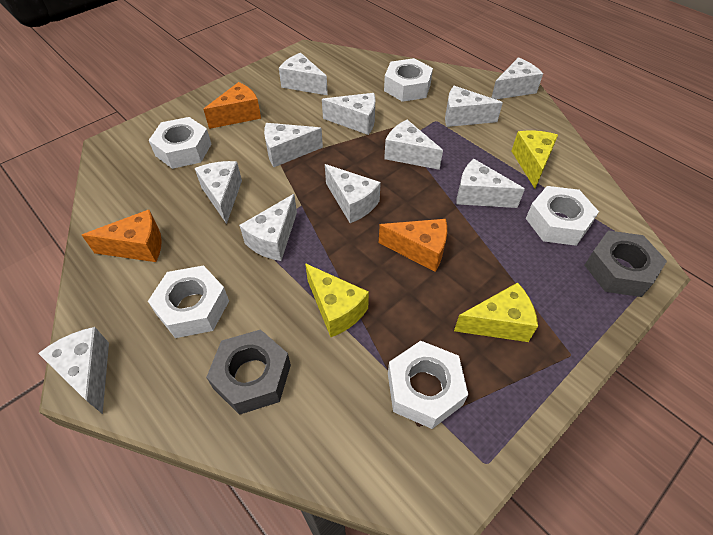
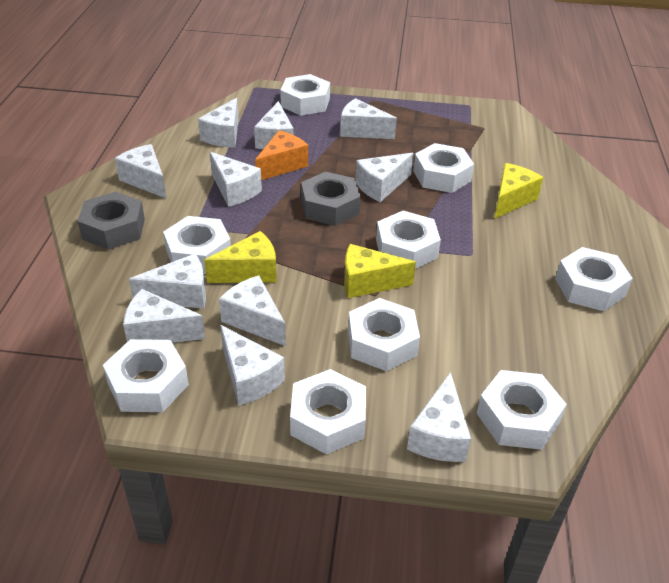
orange cheese: [82,210,162,262] [203,82,261,129] [379,219,447,272] = 3 -> [255,130,308,180] = 1
white nut: [148,265,229,338] [149,117,211,169] [384,58,433,102] [388,341,468,429] [526,186,599,246] = 5 -> [103,339,189,412] [163,216,231,274] [280,74,330,116] [290,369,366,455] [348,298,420,371] [376,210,441,269] [413,143,474,193] [477,370,567,450] [555,247,633,311] = 9

